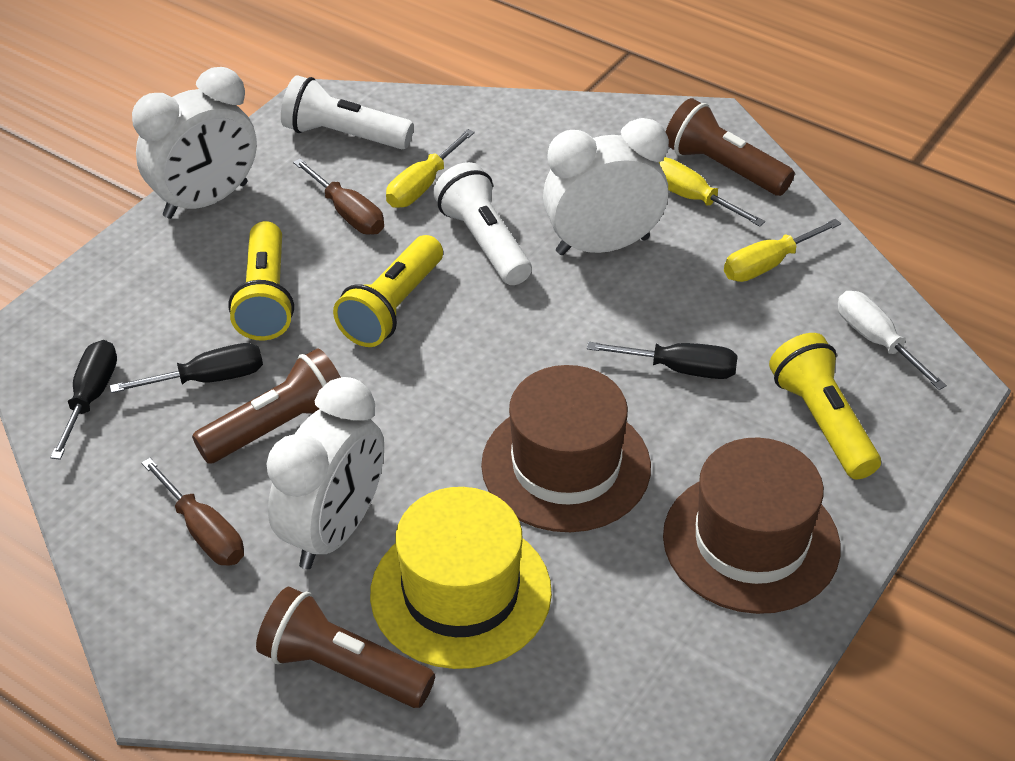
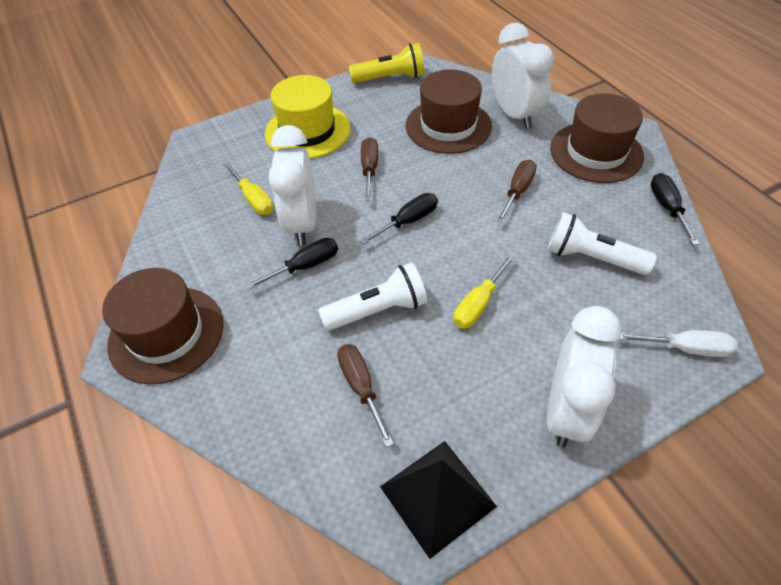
black pyramid: none = 0 -> [380,441,497,559] = 1
brown flashlight: [192,348,341,464] [256,586,435,708] [666,98,795,196] = 3 -> none = 0
brown hat: [481,365,651,532] [663,438,841,614] = 2 -> [102,268,224,384] [406,69,492,154] [550,93,644,183] = 3
brown screwdriver: [141,458,244,566] [293,159,384,235] = 2 -> [337,344,394,448] [361,137,378,201] [497,160,537,223] = 3
yellow flashlight: [228,221,294,341] [333,235,443,347] [769,333,881,479] = 3 -> [349,43,425,83] = 1
yellow screwdriver: [386,129,475,208] [659,157,765,226] [724,219,841,282] = 3 -> [223,162,274,215] [454,254,515,329] = 2

